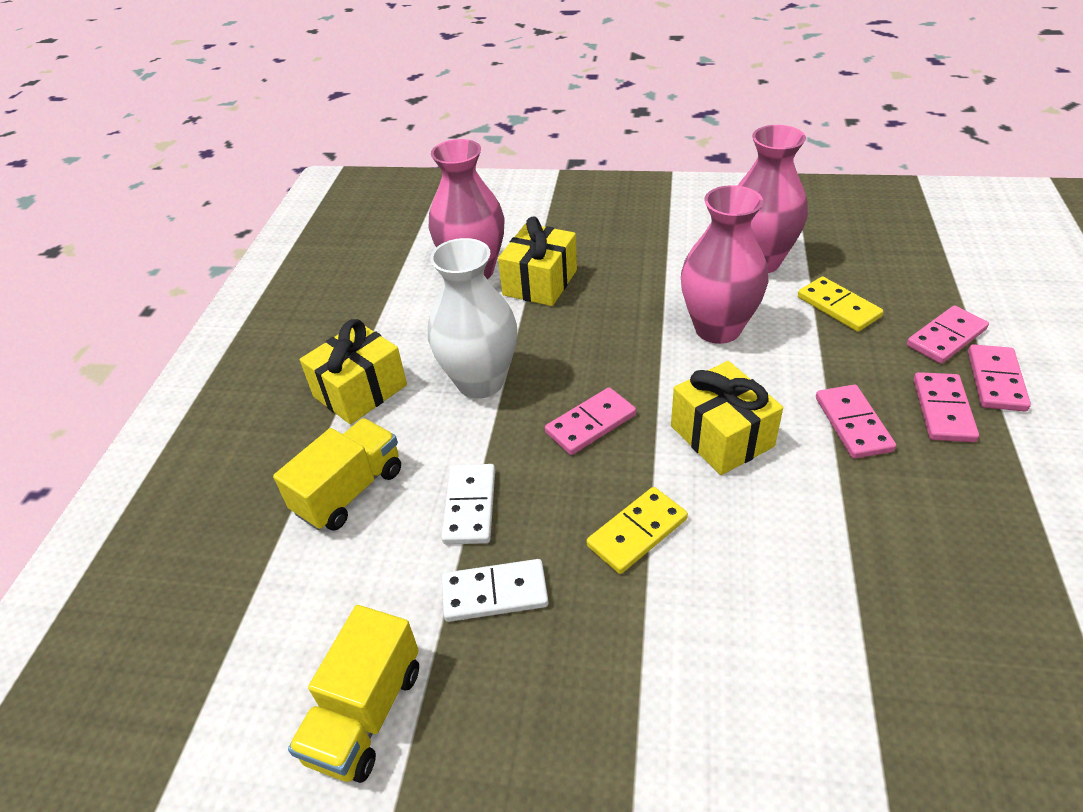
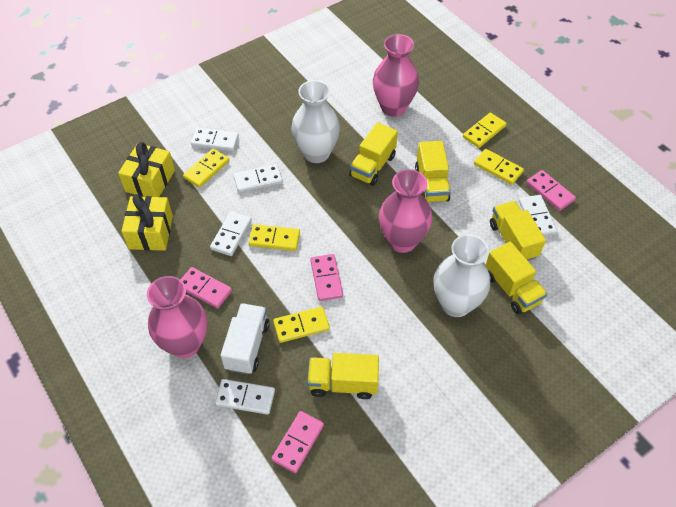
pink domino: [545,387,636,455] [816,385,896,459] [907,305,989,364] [914,372,979,442] [968,344,1031,411] = 5 -> [181,267,232,309] [271,411,324,473] [310,254,343,301] [526,170,576,211] = 4
white domino: [441,464,495,544] [441,559,549,622] = 2 -> [191,128,239,151] [210,211,252,256] [215,379,275,415] [233,164,283,193] [519,195,557,236] = 5
white truck: none = 0 -> [220,303,270,374] = 1
white vase: [428,238,517,399] = 1 -> [291,80,340,163] [433,234,490,317] = 2
yellow domino: [587,487,688,574] [798,276,883,332] = 2 -> [183,148,229,188] [249,224,300,251] [273,307,330,343] [463,113,506,148] [474,149,524,185] = 5
yellow gift: [300,319,407,424] [498,216,577,306] [671,361,783,475] = 3 -> [118,142,175,197] [121,194,173,251] = 2
yellow truck: [273,418,401,531] [288,605,419,783] = 2 -> [307,353,379,399] [349,122,398,186] [415,141,451,202] [485,242,547,314] [490,201,546,261] = 5

